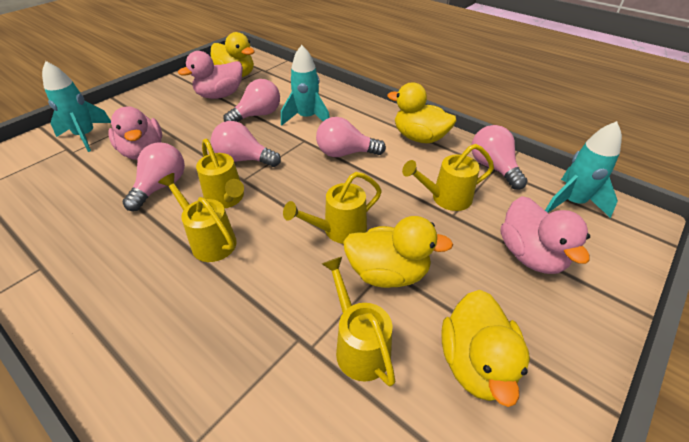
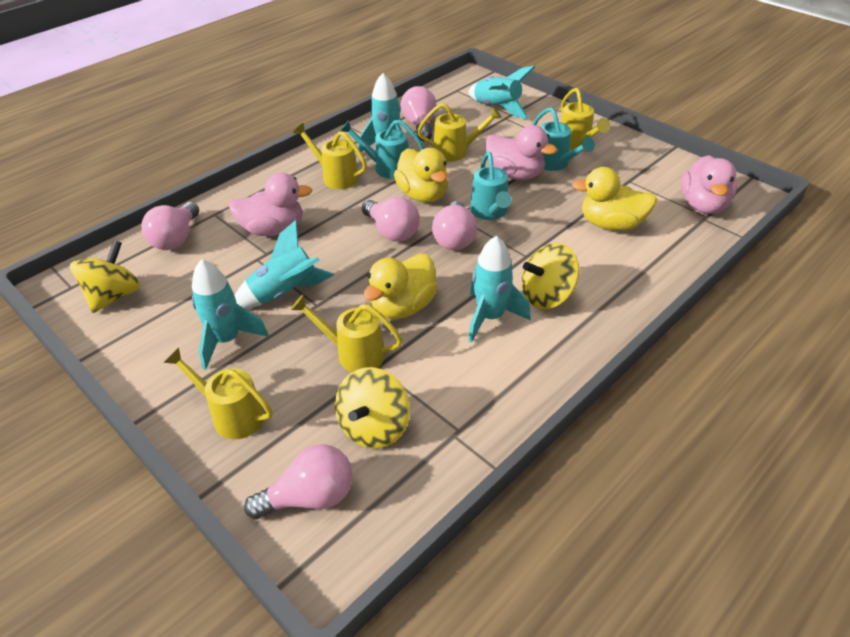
turquoise rocket: [42,61,111,152] [281,45,330,126] [545,121,622,218] = 3 -> [192,259,269,370] [235,220,334,309] [358,73,409,152] [468,66,535,119] [468,236,531,343] = 5
turquoise watering can: none = 0 -> [340,120,425,179] [470,152,512,220] [532,107,595,171] = 3
yellow duck: [211,32,255,77] [343,216,453,288] [387,83,456,143] [441,290,530,407] = 4 -> [363,254,438,319] [394,148,448,202] [572,167,657,231] = 3
yellow spinning top: none = 0 -> [70,240,141,313] [335,367,410,449] [522,243,579,309] = 3

